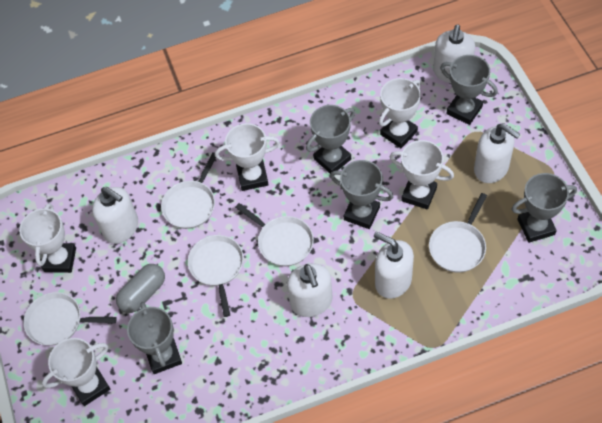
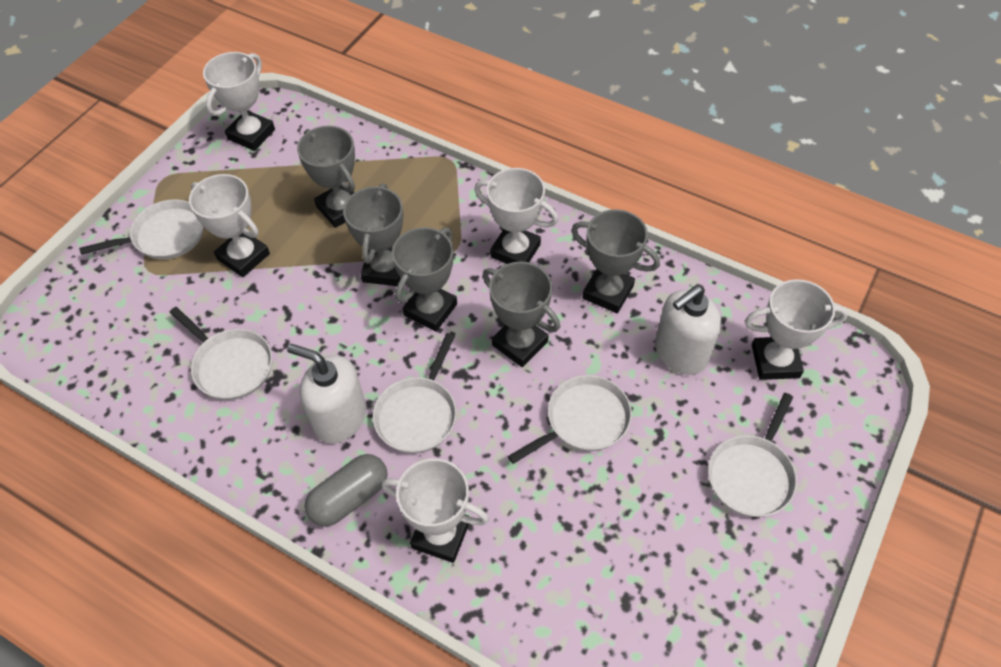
white soap dispenser: [92,187,138,244] [287,263,332,317] [374,232,414,299] [433,24,475,83] [474,123,520,183] = 5 -> [287,344,366,444] [655,285,722,375] = 2

